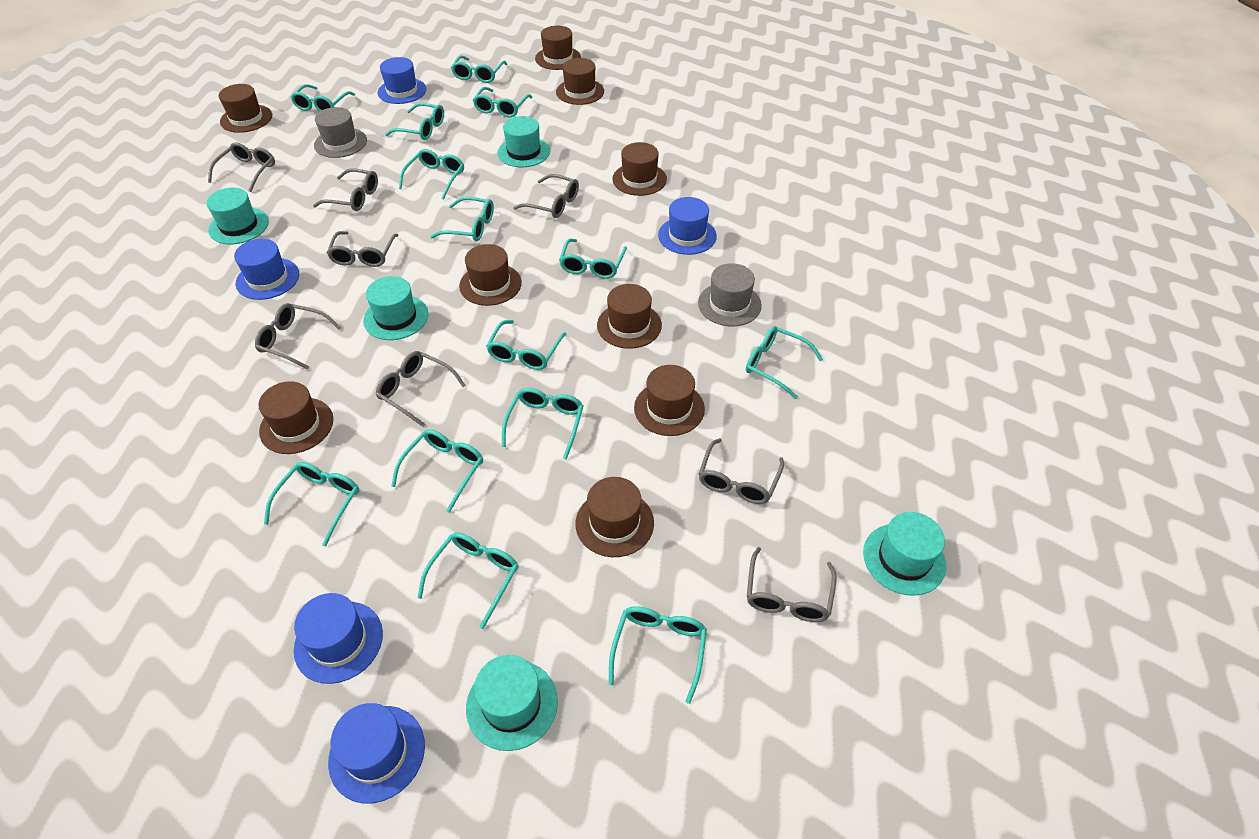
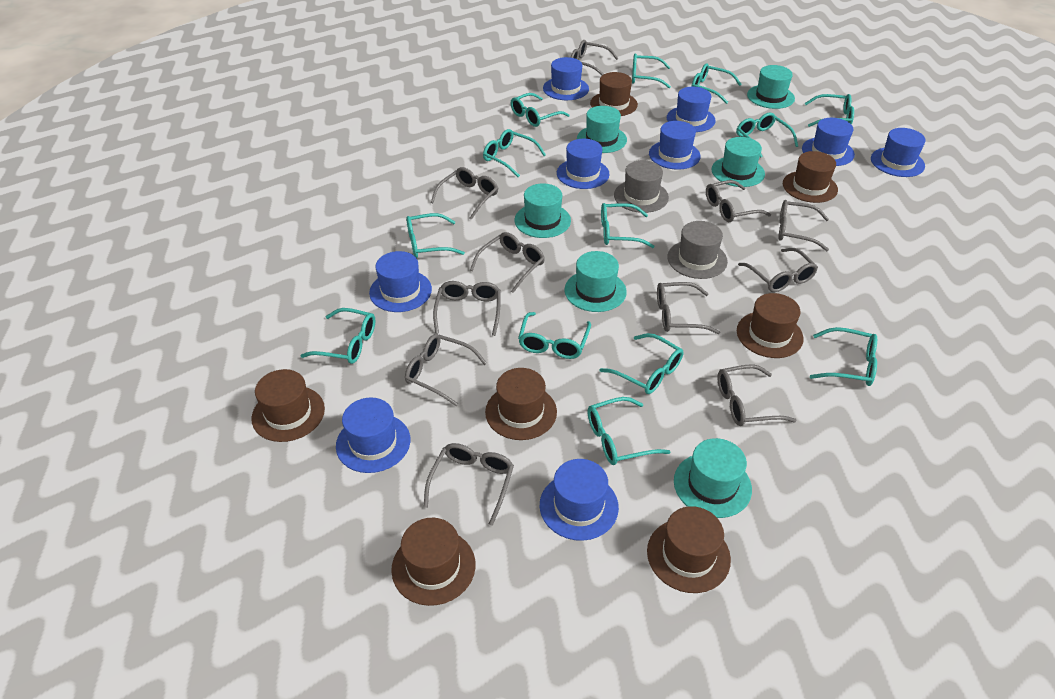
blue hat: [234,239,299,300] [294,593,383,684] [328,703,425,804] [377,57,427,104] [658,197,717,255] = 5 -> [336,398,410,473] [369,251,432,312] [540,459,619,541] [543,57,589,100] [557,139,609,189] [649,121,701,170] [667,87,716,132] [802,118,855,166] [871,128,926,177] = 9
brown hat: [219,84,272,133] [258,381,333,454] [459,244,522,306] [535,26,581,70] [556,58,604,105] [576,477,654,557] [597,284,662,349] [612,142,667,196] [634,365,705,436] = 9 -> [251,369,325,442] [391,518,476,606] [485,368,557,440] [590,72,638,116] [647,506,731,593] [737,293,803,358] [783,151,838,203] = 7
grey glasses: [208,142,275,192] [255,303,341,369] [313,168,378,211] [327,231,398,267] [376,351,466,427] [513,174,579,218] [699,438,784,504] [747,547,837,622] = 8 -> [405,334,487,406] [424,443,514,526] [431,167,498,220] [433,281,501,336] [470,232,545,293] [571,40,619,75] [657,282,720,334] [706,180,771,222] [718,364,797,426] [738,248,818,292] [778,200,829,251] = 11
turquoise glasses: [264,462,360,546] [290,84,355,111] [385,103,444,140] [391,429,483,513] [399,149,464,200] [417,532,519,629] [430,197,494,241] [451,55,507,83] [473,87,533,117] [486,320,566,370] [502,388,584,460] [559,239,627,279] [609,606,707,704] [746,326,823,399] = 14 -> [300,308,375,364] [406,213,465,258] [483,129,546,177] [511,93,569,127] [518,312,591,359] [588,397,670,465] [600,333,683,394] [601,203,655,248] [632,53,671,88] [691,63,742,104] [736,112,798,158] [805,94,854,127] [810,327,877,386] = 13
turquoise hat: [206,187,269,244] [363,276,429,340] [466,655,558,751] [497,116,550,167] [863,512,946,596] = 5 -> [514,183,571,238] [564,251,627,312] [577,106,627,153] [674,438,752,518] [711,137,765,187] [747,65,795,109] = 6

